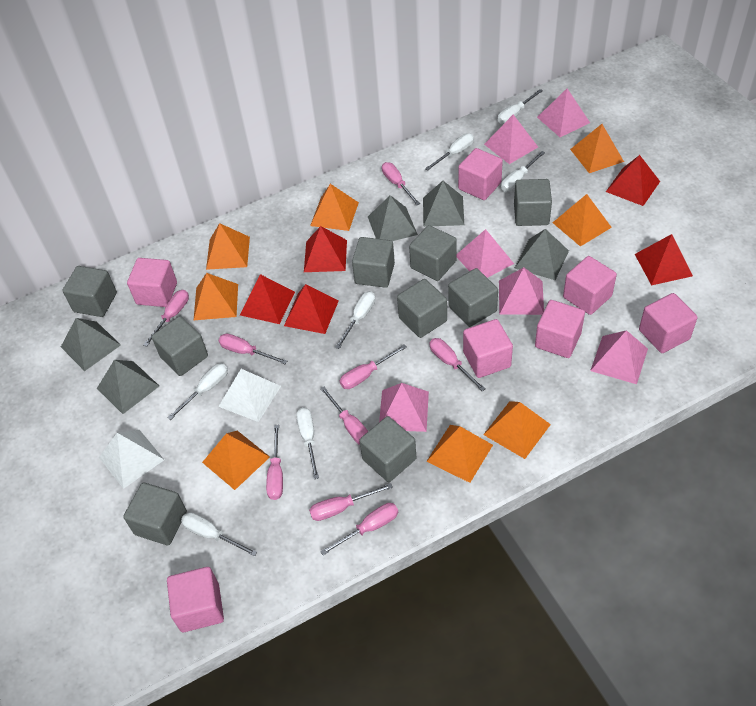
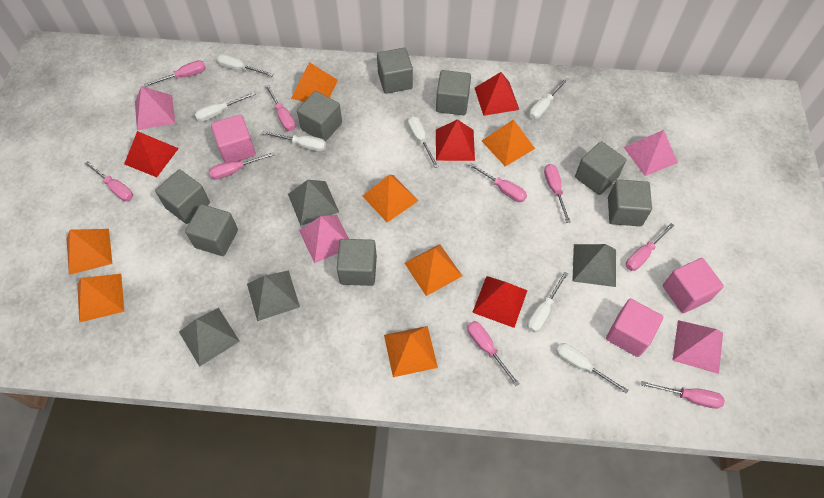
grey cube: [62,266,117,317] [123,483,187,545] [152,316,208,376] [352,237,395,288] [359,416,416,482] [397,279,447,338] [409,225,457,281] [448,268,498,327] [514,179,552,226] = 9 -> [155,169,210,224] [185,204,238,256] [297,91,342,142] [337,239,377,286] [377,48,413,94] [436,70,471,115] [575,141,626,195] [608,179,652,226] = 8
grey pyramid: [61,318,121,371] [97,360,159,414] [368,195,418,241] [423,181,464,227] [515,229,569,280] = 5 -> [179,308,240,367] [247,270,300,321] [288,180,339,226] [572,244,616,287] = 4
orange pyramid: [193,273,238,321] [202,431,270,490] [206,223,250,270] [310,184,359,231] [426,425,493,483] [483,401,551,459] [553,194,612,247] [570,124,624,173] = 8 -> [67,229,112,275] [77,274,124,323] [291,62,338,102] [363,175,418,222] [384,326,438,377] [404,244,462,296] [482,119,535,166] = 7
pink cube: [127,258,177,307] [167,567,224,632] [458,148,503,200] [463,319,513,378] [535,300,585,358] [563,256,617,315] [639,293,698,353] = 7 -> [211,114,256,162] [606,299,663,357] [663,258,724,313] = 3
pink pyramid: [379,383,429,432] [457,229,514,278] [484,115,538,164] [499,267,544,315] [537,88,590,137] [590,330,648,384] = 6 -> [135,86,175,131] [299,215,349,263] [624,130,678,176] [672,320,723,374] = 4
red pyramid: [240,274,295,324] [284,284,338,334] [304,226,347,272] [606,155,660,206] [635,234,693,285] = 5 -> [124,131,179,177] [436,119,475,161] [472,276,528,328] [475,72,519,116] = 4
white pyramid: [99,430,164,489] [218,369,281,422] = 2 -> none = 0

